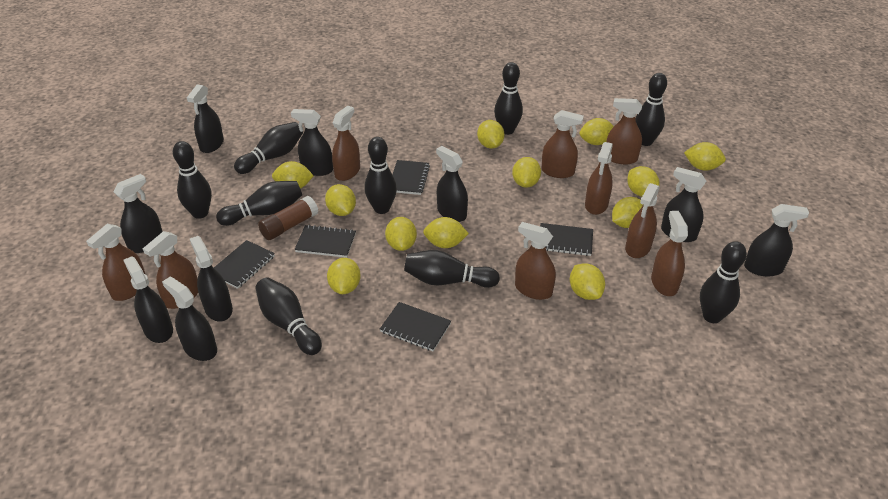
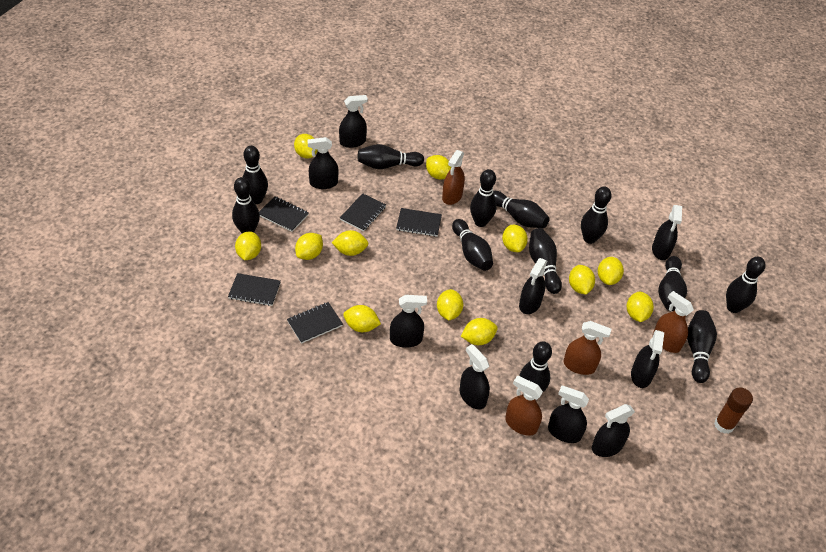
black bowling pin: [173,141,212,219] [216,181,302,226] [234,122,303,174] [255,277,322,355] [364,137,397,214] [404,250,500,288] [494,62,523,135] [635,73,667,146] [700,241,747,323] = 9 -> [232,177,260,233] [243,146,268,204] [358,144,424,169] [452,219,493,271] [470,169,497,227] [493,191,550,228] [519,341,552,392] [529,228,562,294] [581,186,611,244] [658,256,687,311] [687,310,717,383] [726,257,766,313] = 12
brown spray bottle: [86,224,145,301] [143,231,198,309] [332,106,360,181] [515,222,556,300] [542,110,584,178] [585,142,613,215] [606,98,642,164] [625,183,660,258] [651,211,688,296] = 9 -> [442,150,465,205] [505,376,543,436] [564,321,611,375] [653,291,694,353] = 4

